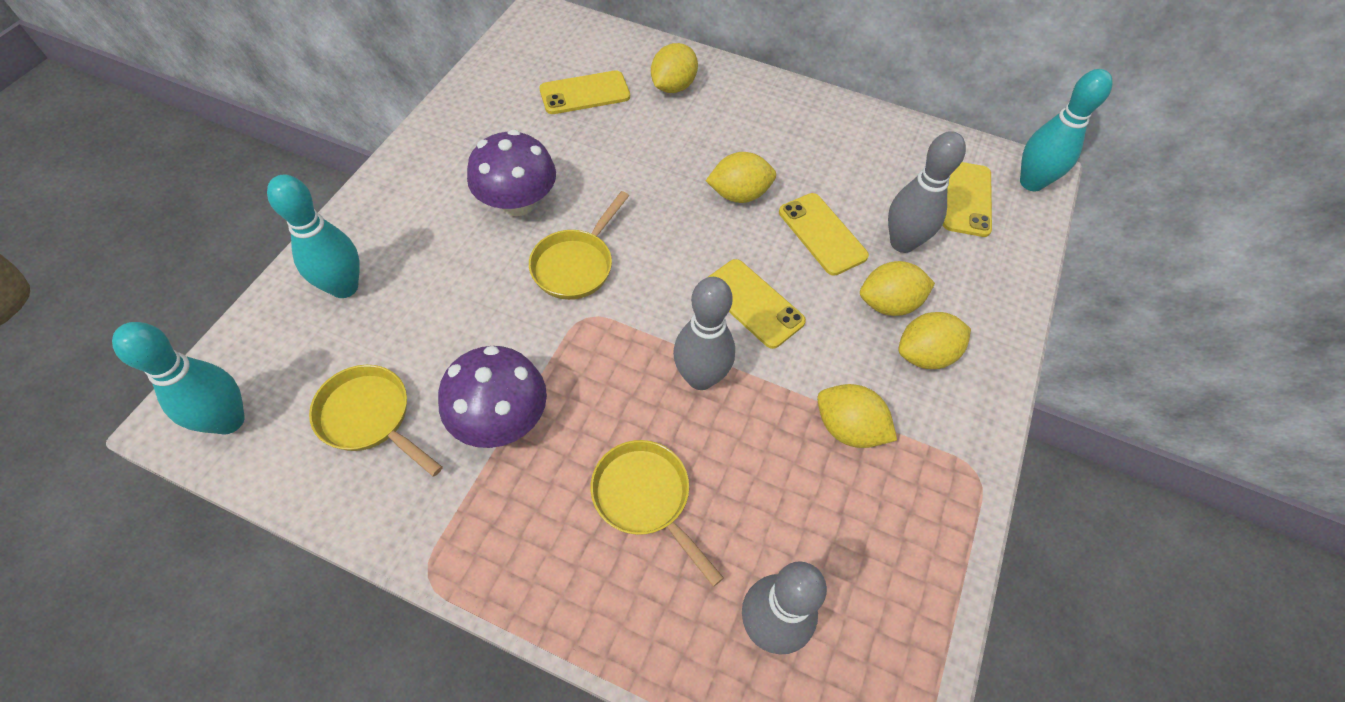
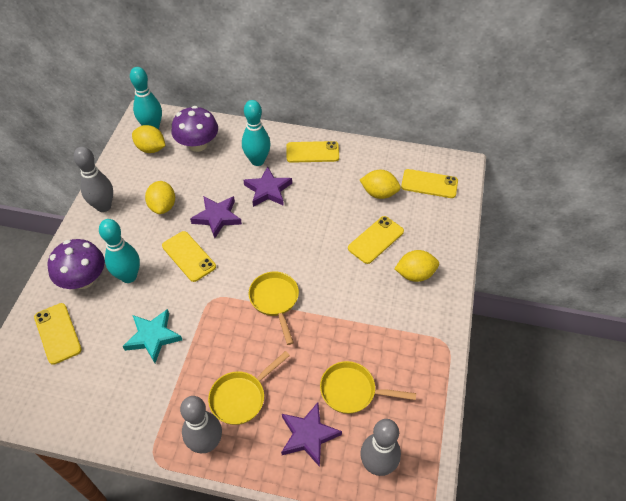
purple star: none = 0 -> [190,196,242,238] [243,166,292,207] [281,402,342,467] = 3
turquoise star: none = 0 -> [123,309,182,363] = 1
yellow lemon: [651,43,698,93] [706,152,776,203] [817,384,897,448] [860,261,935,316] [898,312,971,369] = 5 -> [132,125,165,153] [145,181,175,214] [360,170,401,199] [394,250,439,282] = 4
yellow phone: [539,70,630,114] [707,259,806,349] [779,193,869,276] [943,162,992,237] = 4 -> [34,303,82,365] [162,231,216,282] [286,141,339,163] [348,216,404,264] [401,169,458,198] = 5

